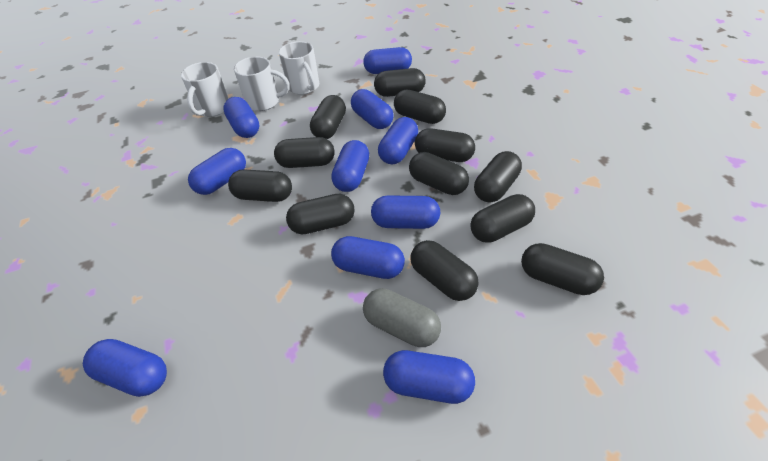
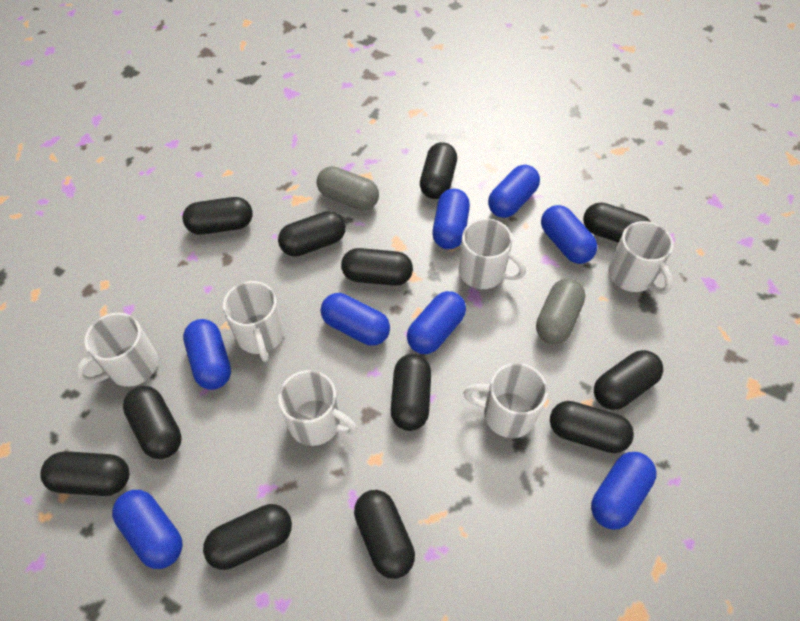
blue capsule: [83,339,167,397] [188,148,246,195] [223,97,259,138] [331,140,369,192] [331,236,405,279] [351,89,394,129] [363,47,412,74] [371,195,441,229] [378,117,418,165] [383,350,475,404] = 10 -> [112,490,183,569] [183,319,231,390] [321,293,390,346] [407,291,466,354] [433,189,470,249] [488,165,540,218] [541,205,597,264] [591,452,656,530] = 8
grey capsule: [363,288,441,347] = 1 -> [317,166,379,210] [536,278,585,344] = 2
white mug: [181,62,229,117] [234,57,290,111] [279,41,319,95] = 3 -> [76,313,158,387] [223,281,284,362] [278,370,357,446] [459,218,526,289] [463,363,548,438] [608,221,673,294] = 6

